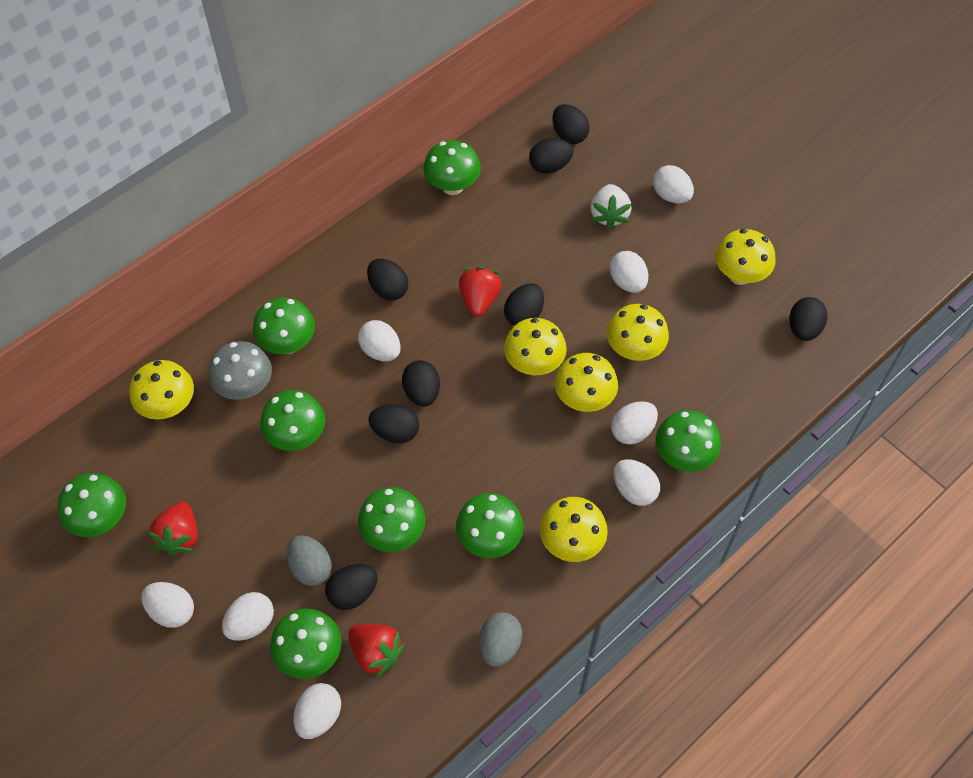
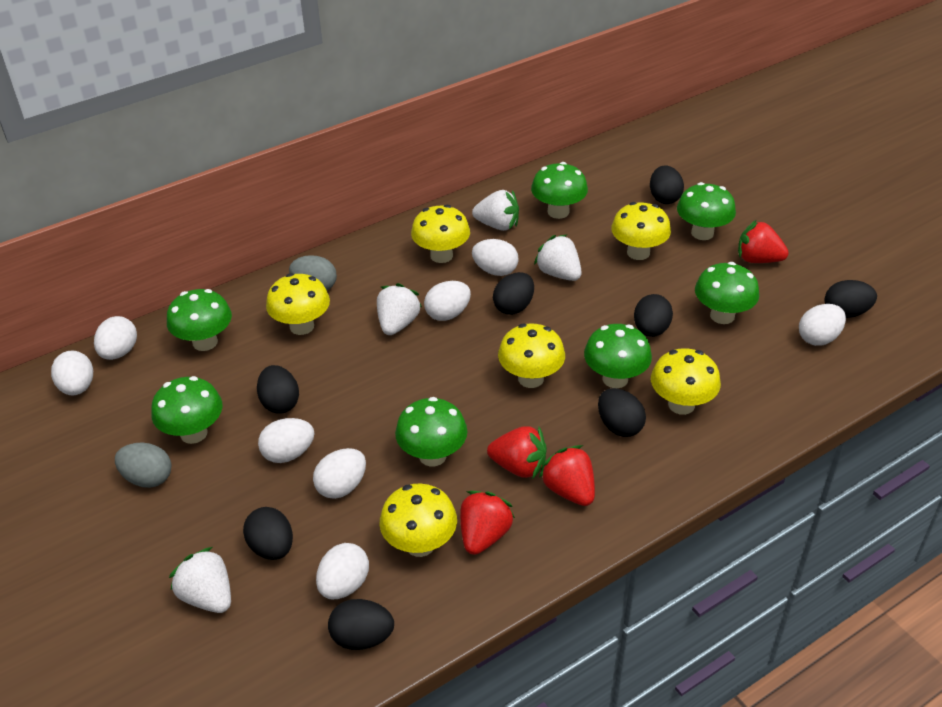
green mushroom: [57,473,126,537] [253,297,315,354] [260,390,325,451] [270,608,342,679] [358,487,426,552] [424,140,481,195] [456,493,524,558] [656,410,721,472] = 8 -> [151,376,223,444] [167,289,232,351] [395,397,467,467] [531,162,588,219] [584,324,652,388] [677,182,736,240] [695,262,759,324] = 7
grey mushroom: [208,341,272,400] = 1 -> none = 0
red strawberry: [147,502,198,556] [348,624,405,679] [459,267,501,317] = 3 -> [460,491,515,555] [487,426,547,478] [539,445,595,506] [738,220,789,263] = 4
white strawberry: [590,184,632,230] = 1 -> [169,547,231,613] [377,283,422,335] [472,190,519,231] [534,235,582,281] = 4

